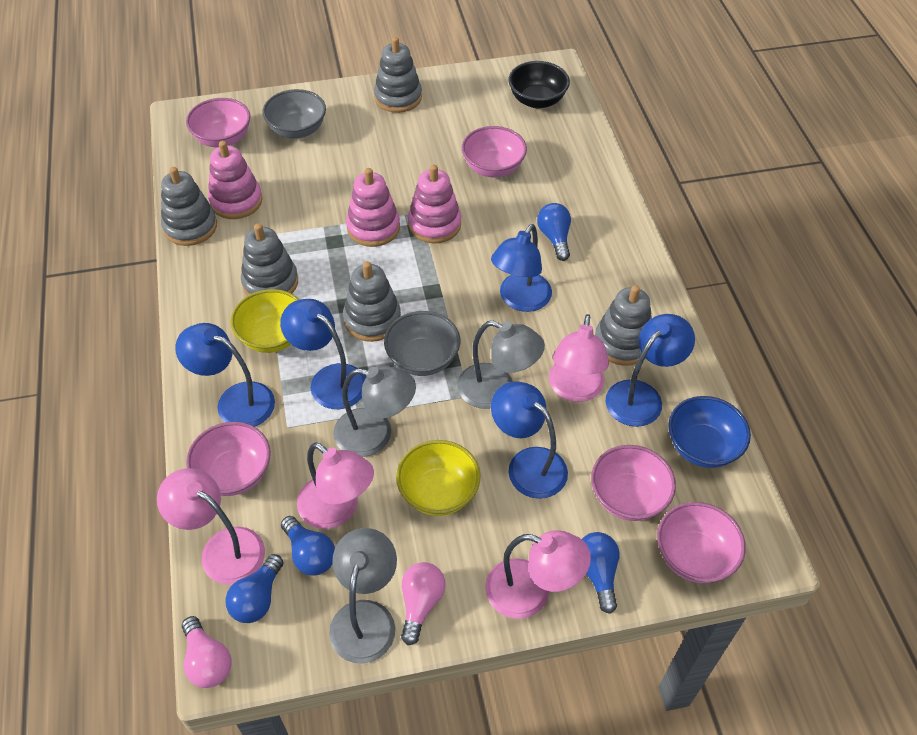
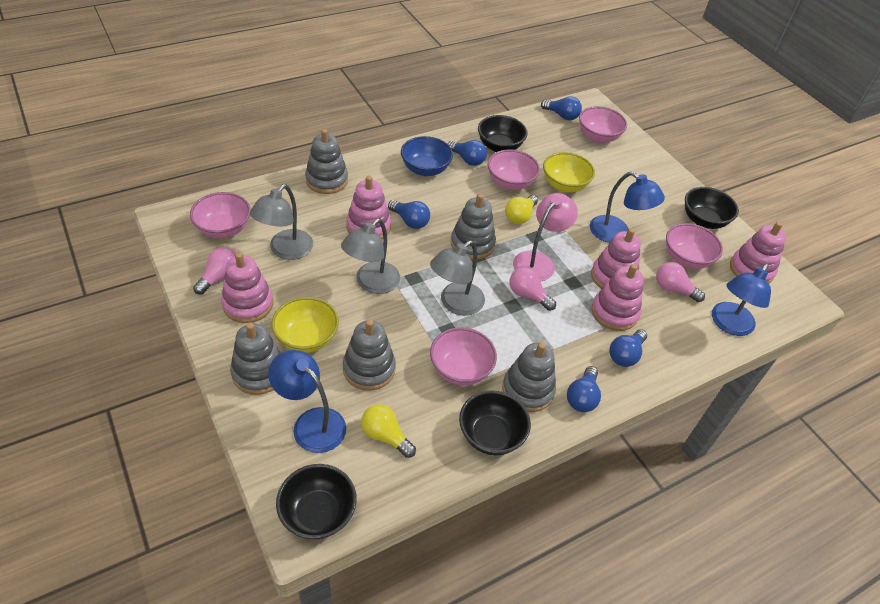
black bowl: [508,61,570,108] = 1 -> [276,464,357,540] [459,390,531,455] [478,115,528,152] [685,187,739,229] = 4
blue lamp: [175,323,275,427] [280,299,366,409] [491,224,552,312] [491,381,568,499] [606,314,695,427] = 5 -> [268,350,346,453] [590,172,665,243] [712,264,771,336] = 3
blue light bulb: [225,554,284,623] [281,516,335,576] [537,203,571,261] [582,532,620,614] = 4 -> [388,200,430,229] [448,140,487,166] [541,96,582,120] [567,366,601,412] [609,329,647,367] = 5
grey bowl: [263,89,326,139] [384,311,460,376] = 2 -> none = 0
pink lamp: [157,468,265,585] [297,442,374,529] [485,530,591,619] [549,314,609,402] = 4 -> [513,193,578,281] = 1
pink light bulb: [182,616,231,688] [401,562,446,645] = 2 -> [193,247,236,295] [509,267,556,311] [656,262,705,302] = 3
pink stacking toy: [208,141,262,219] [346,168,400,247] [408,165,461,243] = 3 -> [221,252,273,323] [346,176,391,239] [591,228,641,289] [592,264,644,331] [730,222,786,283] = 5
yellow light bulb: none = 0 -> [361,404,416,458] [505,195,538,224] = 2

